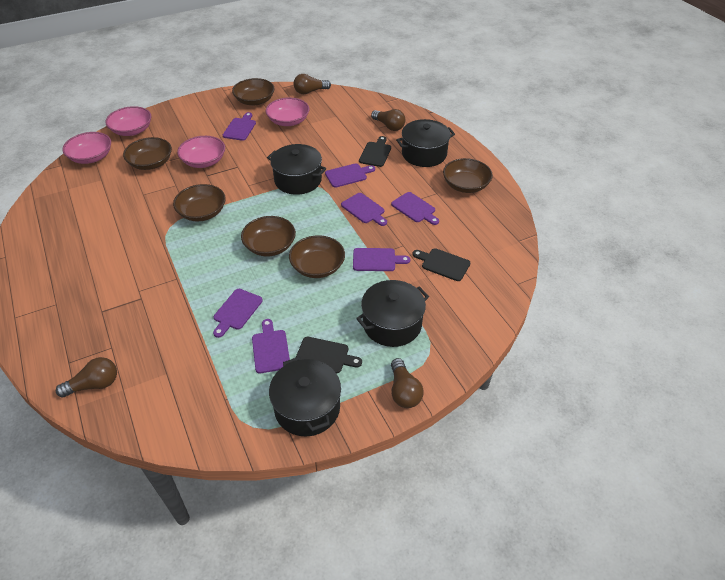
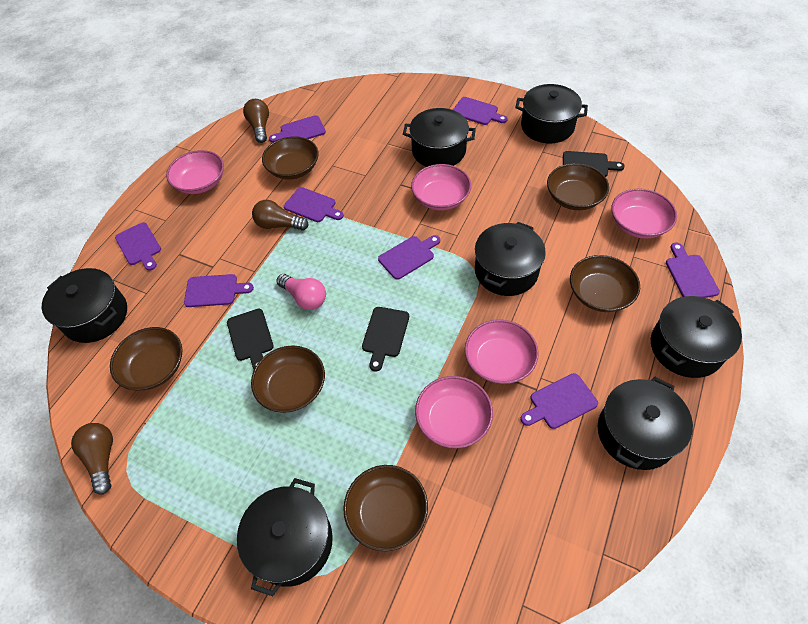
black pot: [267,144,326,195] [269,357,341,436] [356,280,429,347] [396,119,455,167] = 4 -> [42,268,127,343] [237,478,333,596] [403,108,476,167] [475,222,546,296] [515,84,588,144] [598,377,693,470] [651,296,742,378] = 7
brown light bulb: [56,357,117,397] [293,74,331,94] [371,109,405,131] [391,358,424,408] = 4 -> [71,423,113,494] [243,99,269,143] [252,200,309,231] = 3
pink bowl: [62,132,111,164] [105,106,151,136] [177,136,225,168] [266,98,309,126] = 4 -> [166,150,224,194] [411,164,471,210] [415,376,493,449] [465,319,539,384] [611,188,677,239] = 5
pink light bulb: none = 0 -> [276,274,326,310] = 1
purple cutting board: [213,289,263,338] [223,112,256,141] [252,319,290,373] [325,163,375,188] [341,193,387,226] [353,248,410,271] [391,192,439,225] = 7 -> [115,222,161,271] [184,274,254,307] [269,115,326,143] [284,187,344,222] [378,235,440,280] [453,97,508,125] [520,373,598,429] [666,243,720,298] = 8

